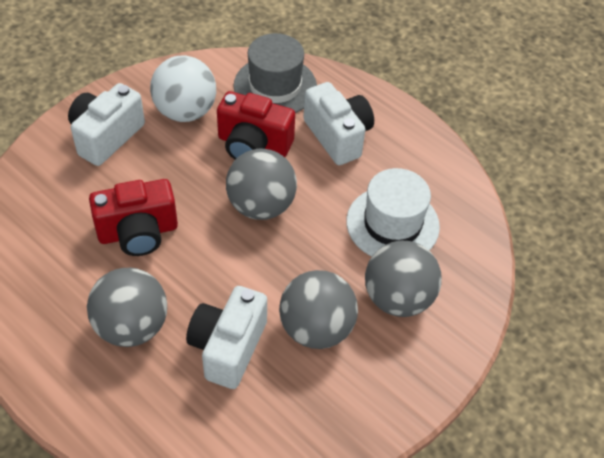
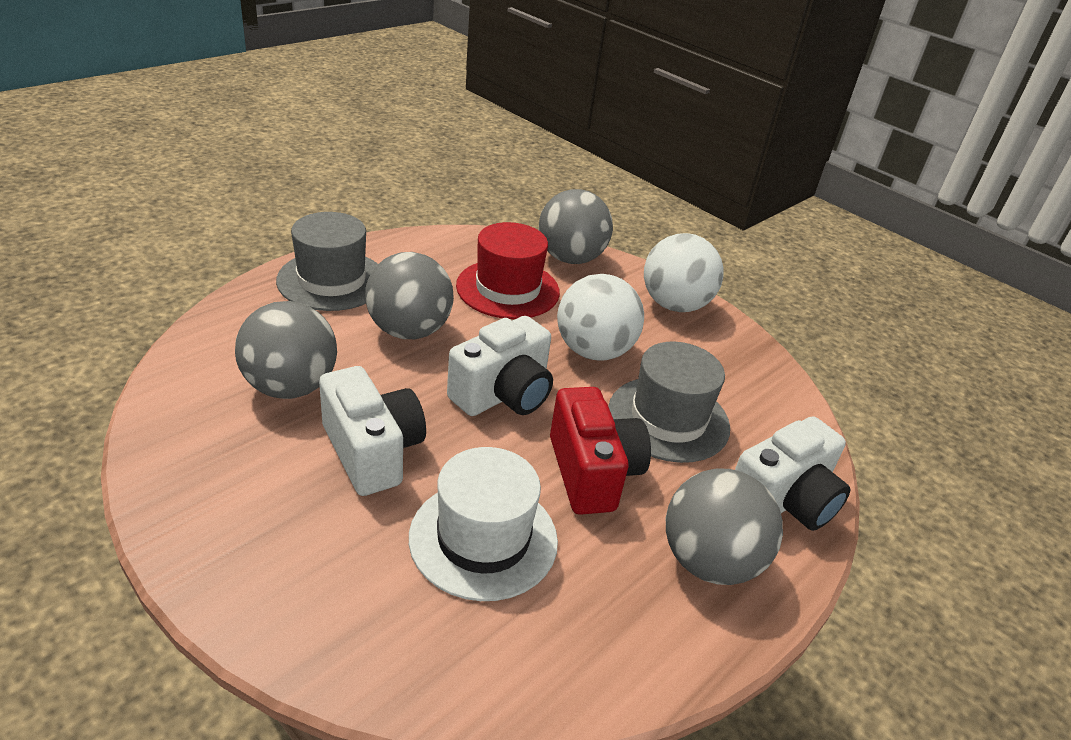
grey hat: [234,33,317,113] = 1 -> [276,212,378,311] [608,342,730,463] = 2
red camera: [89,179,178,256] [217,91,295,160] = 2 -> [550,387,651,515] = 1
red hat: none = 0 -> [456,222,560,319] = 1
white ball: [150,56,216,122] = 1 -> [557,274,644,361] [644,233,723,312] = 2

